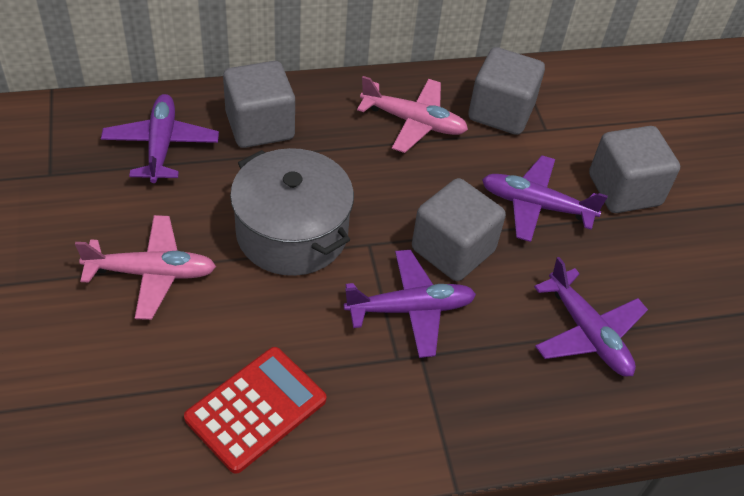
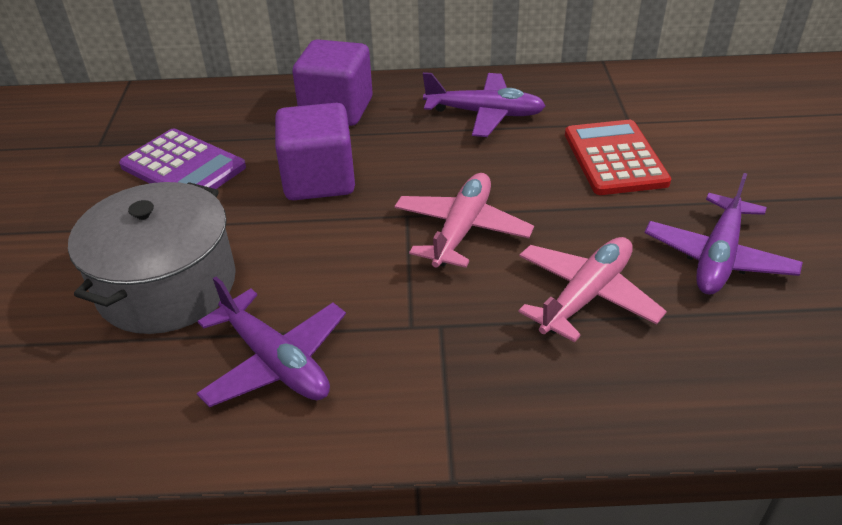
grey cube: [223,61,295,148] [412,178,506,281] [469,47,545,135] [589,126,680,213] = 4 -> none = 0
purple calculator: none = 0 -> [119,128,246,189] = 1
purple cube: none = 0 -> [275,103,355,200] [292,39,372,126] = 2
purple plane: [101,94,219,183] [344,250,476,358] [482,156,608,242] [534,257,648,377] = 4 -> [197,277,346,407] [423,72,546,137] [645,173,803,295] = 3

